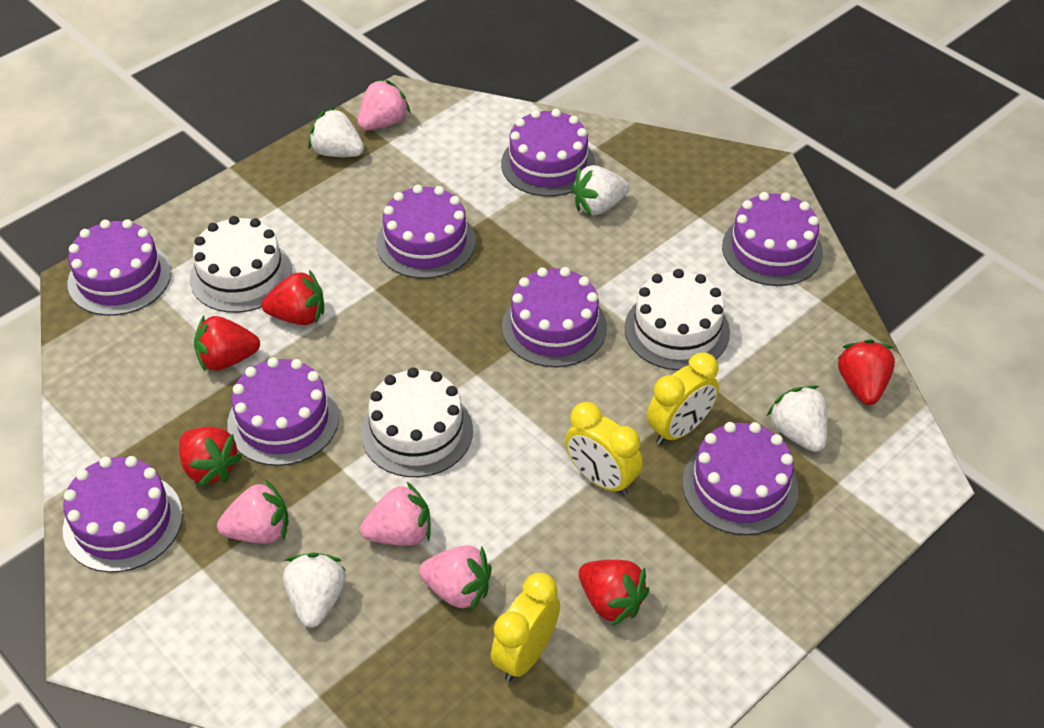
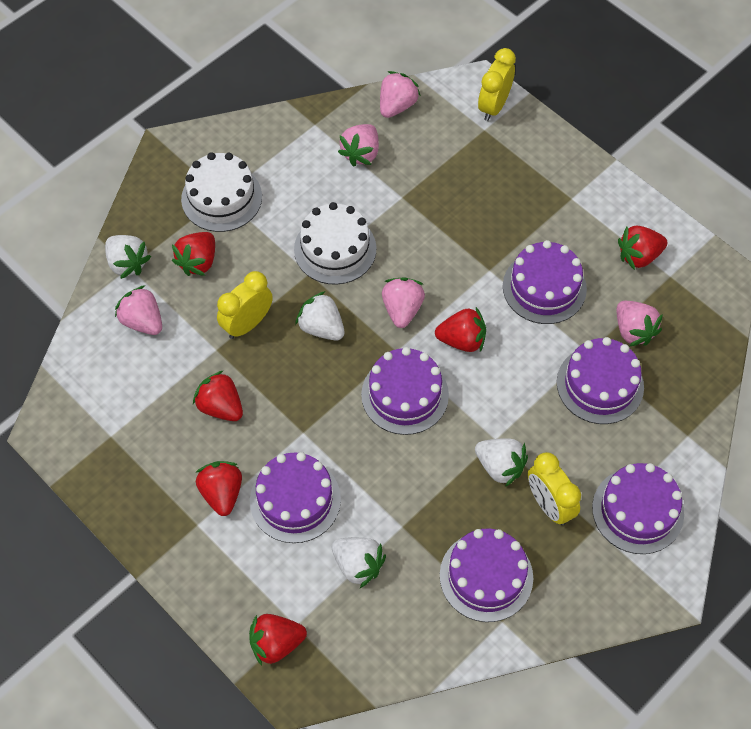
pink strawberry: [217,480,288,544] [358,79,411,130] [360,482,431,546] [419,545,492,611] = 4 -> [115,285,162,335] [338,124,379,167] [380,71,421,118] [382,277,425,328] [616,301,663,346] = 5
purple cake: [63,456,183,572] [67,219,171,316] [227,357,339,466] [376,185,476,279] [501,109,595,197] [502,267,607,367] [683,422,798,535] [722,192,823,286] = 8 -> [250,452,341,543] [361,347,449,435] [440,528,533,622] [503,240,587,324] [557,337,644,424] [592,463,684,554] = 6
red strawberry: [179,427,242,487] [194,316,260,371] [262,270,324,325] [579,560,649,626] [838,339,895,405] = 5 -> [172,232,215,276] [193,370,243,421] [195,461,242,516] [249,614,307,666] [435,307,486,352] [618,225,667,270] = 6
white cake: [190,216,292,313] [361,368,473,477] [624,269,730,370] = 3 -> [181,152,262,232] [294,202,377,285] = 2

